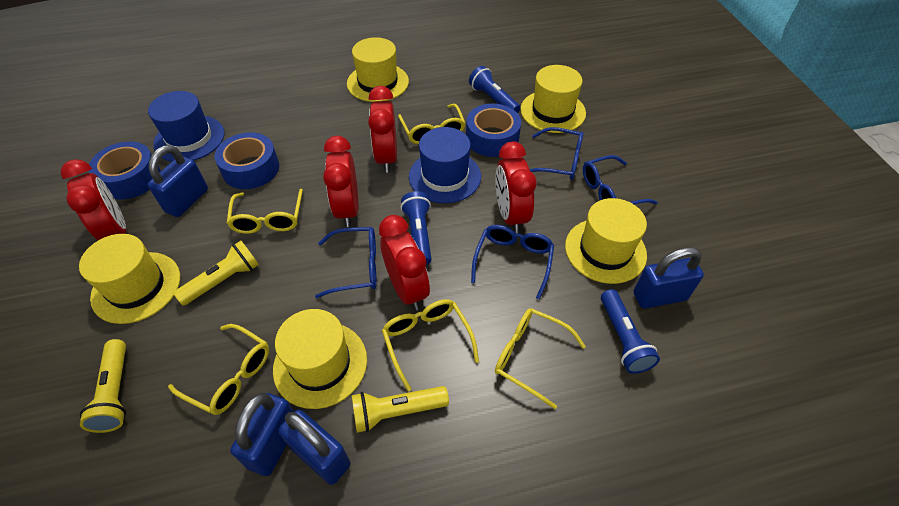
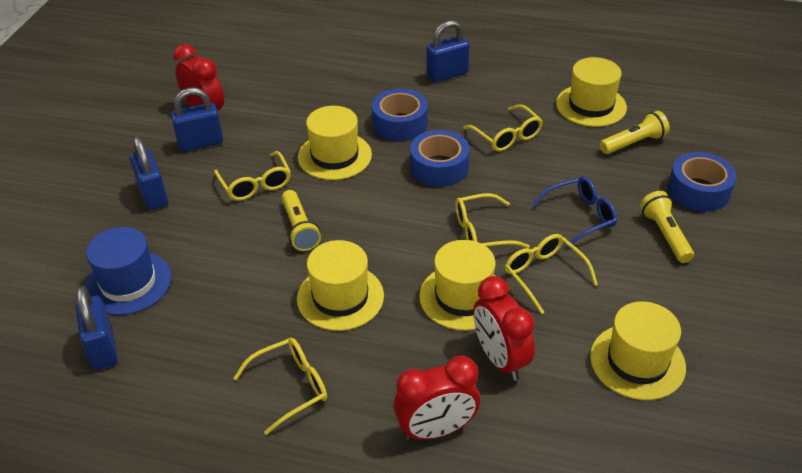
blue flashlight: [401,191,432,265] [469,66,520,113] [601,289,660,374] = 3 -> none = 0
blue glasses: [315,227,377,298] [471,225,554,299] [530,127,584,180] [583,155,658,204] = 4 -> [532,176,617,248] = 1
blue hat: [148,91,225,162] [409,127,481,203] = 2 -> [85,227,171,315] = 1
red clock: [61,159,126,240] [323,136,358,227] [368,86,397,173] [379,215,430,310] [495,142,537,233] = 5 -> [173,44,224,111] [394,356,480,440] [473,276,535,381] = 3

